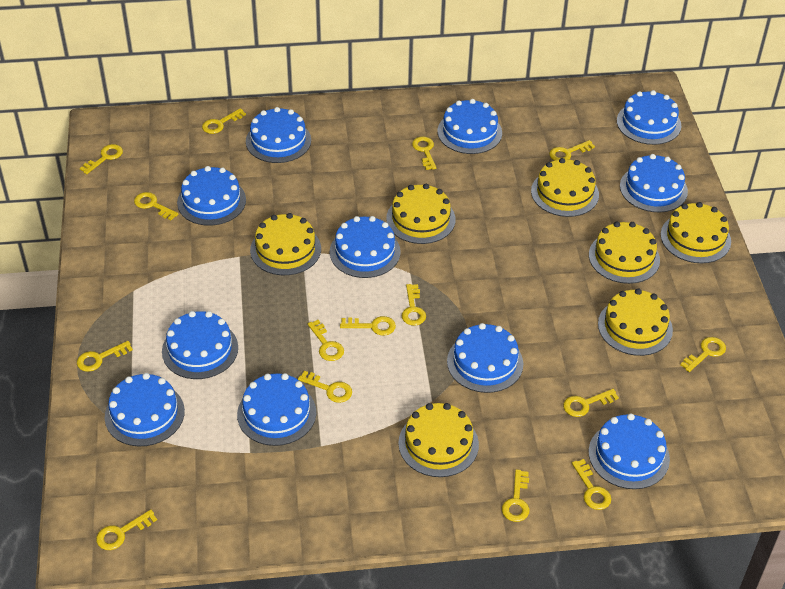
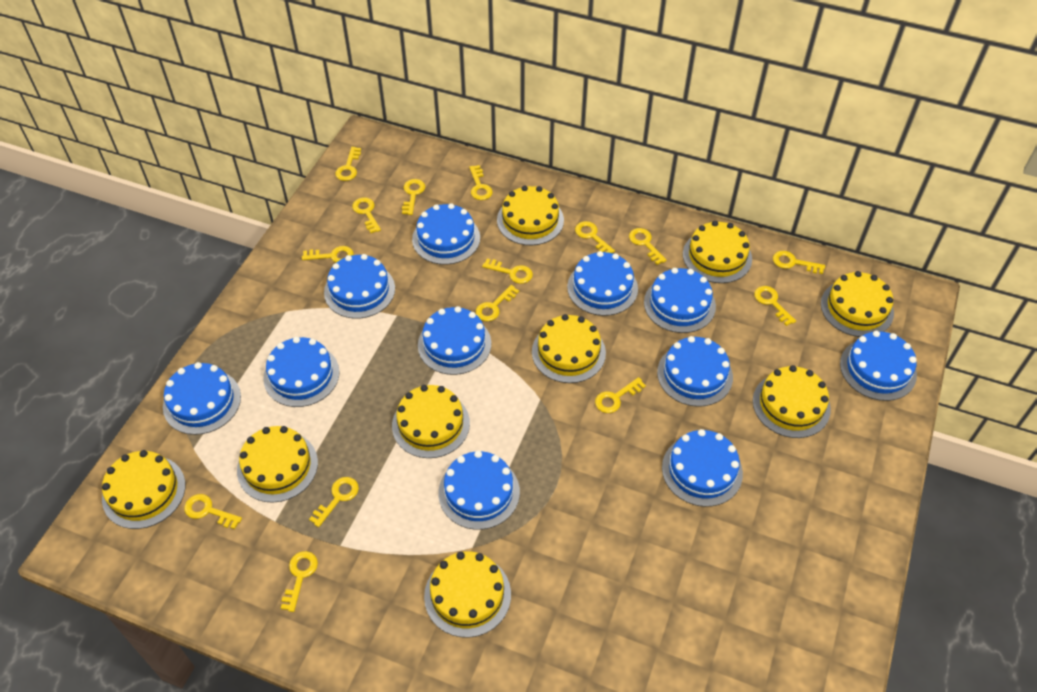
yellow cake: [250,213,321,275] [386,184,456,244] [398,403,479,477] [531,158,599,217] [589,222,660,284] [598,288,673,356] [661,202,731,263] = 7 -> [102,450,185,529] [237,426,318,503] [392,385,470,458] [424,551,511,638] [497,186,564,245] [532,314,606,383] [683,221,752,283] [753,365,831,438] [821,271,894,337] = 9

